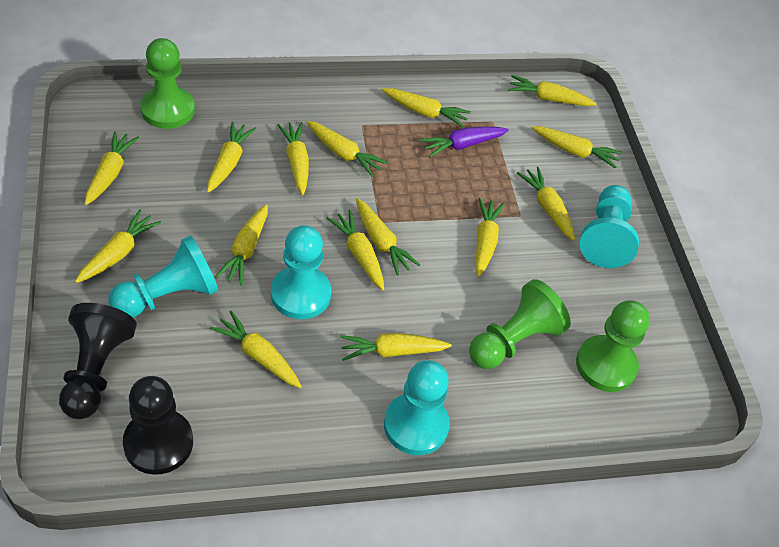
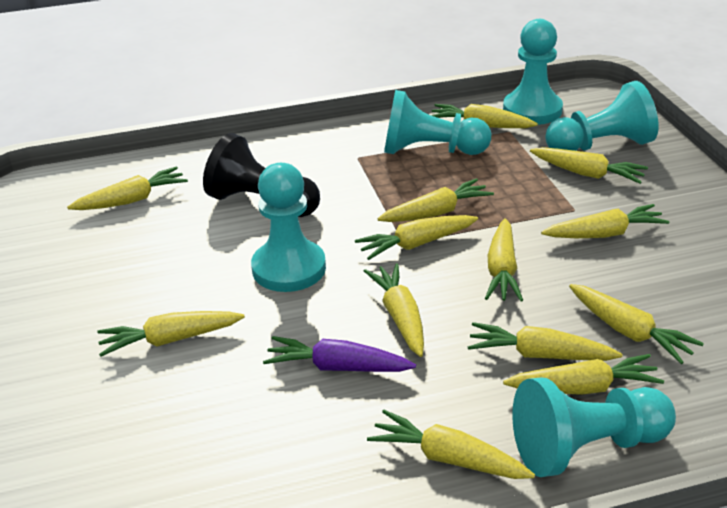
black pawn: [59,303,137,419] [123,376,193,475] = 2 -> [203,133,320,217] = 1
green pawn: [140,38,195,129] [469,279,571,369] [576,300,650,392] = 3 -> none = 0
turquoise pawn: [108,235,218,318] [271,225,331,319] [384,360,450,455] [580,185,639,268] = 4 -> [251,163,326,292] [384,90,491,155] [503,19,563,125] [512,377,676,477] [545,81,658,151] = 5
yellow carrot: [75,209,161,283] [85,131,139,205] [207,122,256,193] [210,311,302,388] [215,204,268,285] [277,122,309,195] [307,121,388,177] [326,210,384,290] [340,333,452,361] [356,198,420,276] [382,88,471,127] [475,198,504,277] [508,75,597,106] [517,167,575,241] [532,126,622,168] = 15 -> [67,166,188,210] [97,311,245,356] [355,215,478,260] [364,263,424,357] [367,410,535,479] [377,178,494,222] [431,104,538,128] [468,322,623,361] [485,218,523,302] [503,354,664,395] [530,147,648,184] [541,204,669,238] [569,284,704,364] = 13

